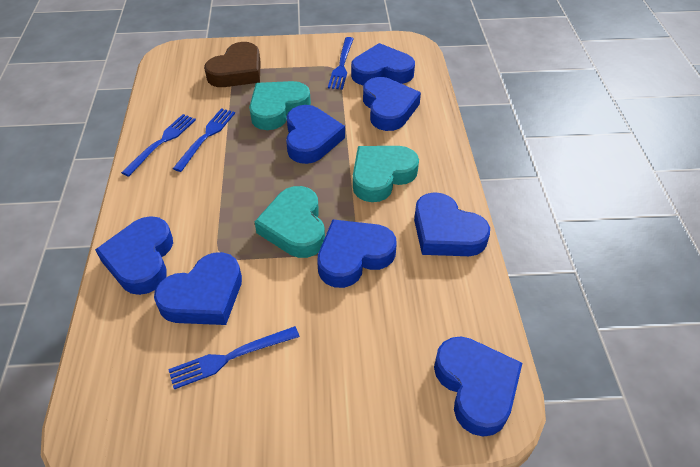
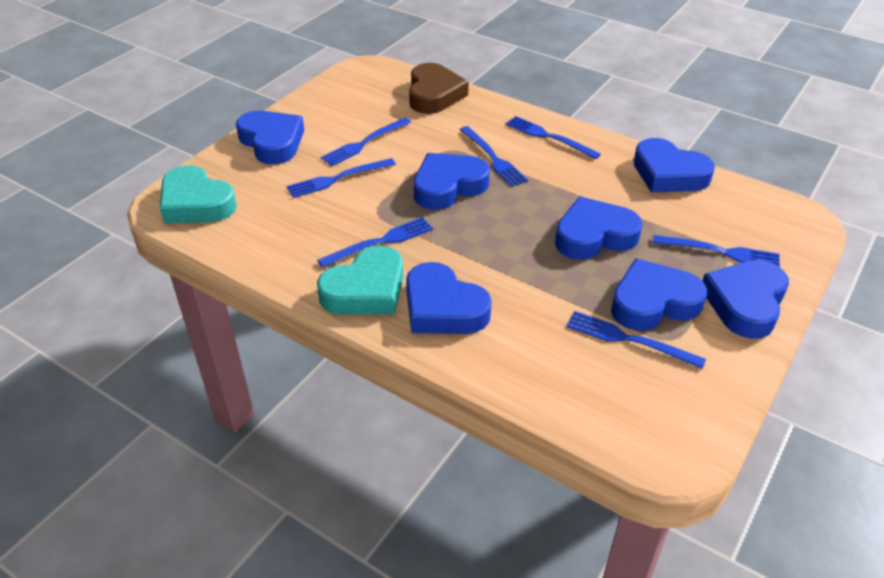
blue fork: [121,114,196,177] [168,326,300,389] [173,108,235,172] [328,37,354,90] = 4 -> [287,158,396,198] [317,217,433,268] [321,118,411,166] [460,126,528,187] [505,116,601,159] [566,311,706,369] [653,235,780,267] = 7
blue heart: [95,216,173,295] [154,252,242,325] [286,105,345,164] [317,219,397,288] [351,43,415,85] [363,77,421,131] [414,192,490,256] [434,337,522,437] = 8 -> [236,111,304,164] [406,262,492,334] [414,153,490,210] [555,197,643,260] [611,258,707,331] [634,138,715,193] [703,260,789,339] = 7
turquoise heart: [249,81,311,130] [255,186,325,258] [353,146,419,202] = 3 -> [160,165,237,224] [317,246,403,315] = 2

